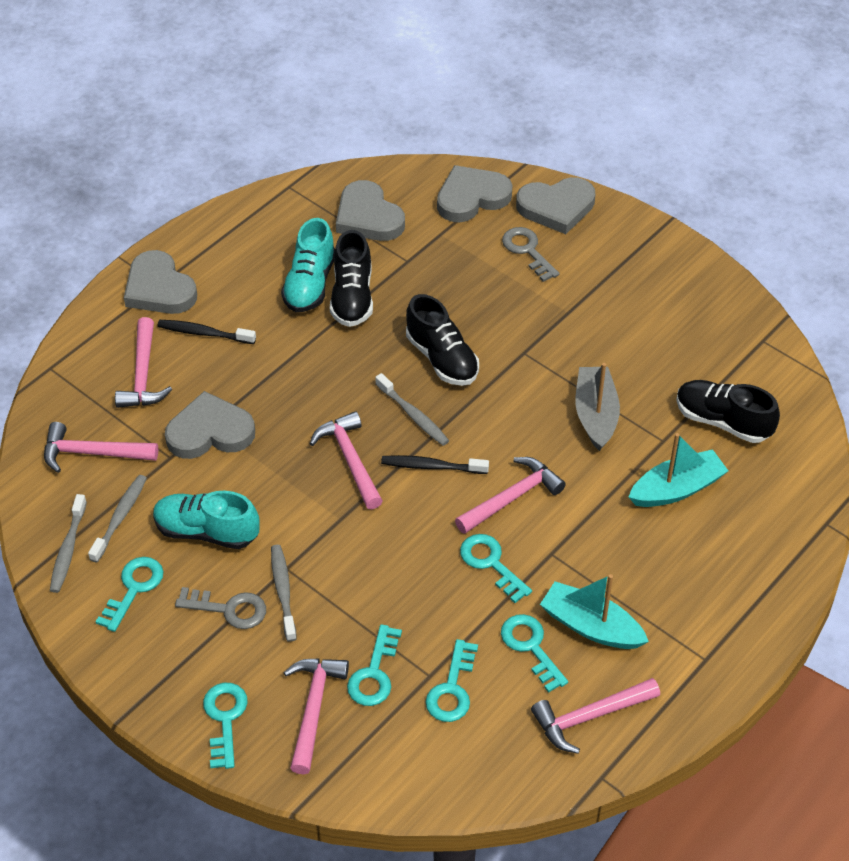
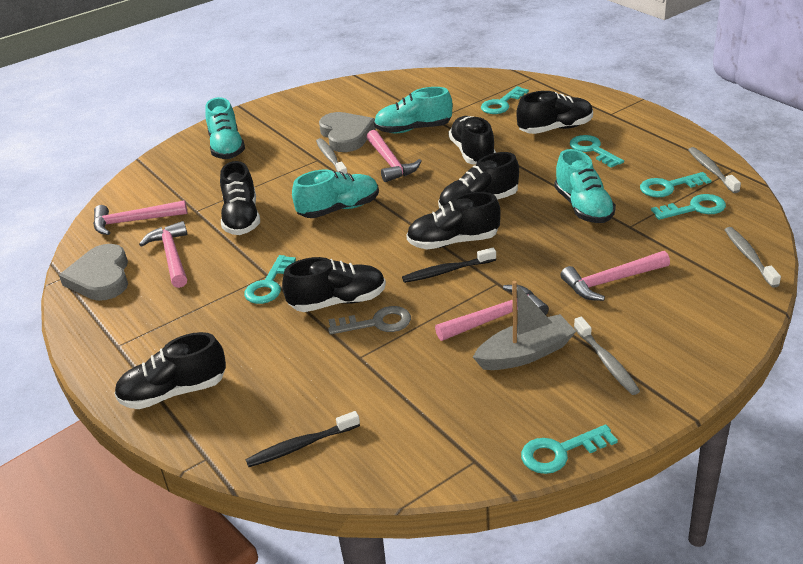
black shoe: [330,230,373,327] [406,294,479,386] [676,380,780,443] = 3 -> [114,332,226,409] [220,161,260,235] [282,257,386,312] [406,192,501,249] [438,152,519,209] [448,116,496,164] [516,91,593,134] = 7
grey heart: [124,250,197,314] [165,391,255,459] [336,180,405,241] [437,165,512,222] [516,177,595,234] = 5 -> [59,244,128,301] [319,112,376,152] = 2
grey key: [175,587,266,629] [502,227,559,282] = 2 -> [328,306,411,335] = 1
pink hammer: [44,422,158,473] [115,317,172,408] [283,658,349,774] [310,411,383,509] [455,457,566,534] [531,678,660,754] = 6 -> [93,200,187,235] [139,221,187,288] [367,130,422,182] [435,285,549,341] [561,251,670,301] = 5
turquoise boat: [540,574,649,649] [629,433,728,507] = 2 -> none = 0
turquoise shoe: [153,491,260,549] [281,218,335,312] = 2 -> [205,97,245,159] [292,170,379,218] [374,87,452,133] [555,149,616,223] = 4

